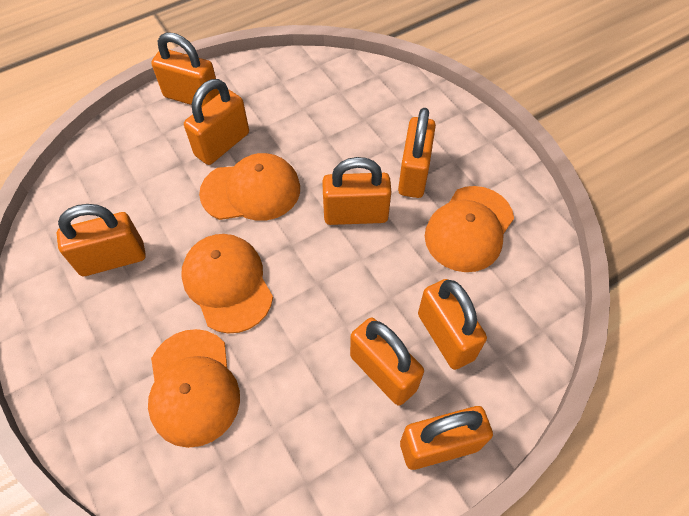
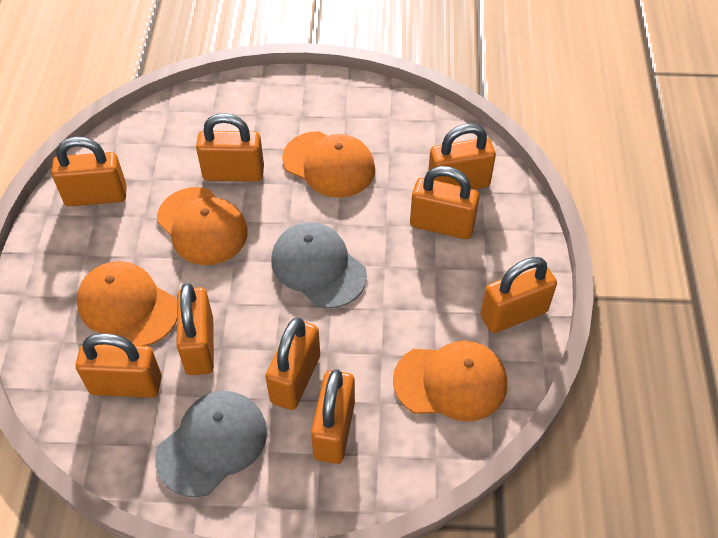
grey cap: none = 0 -> [155,391,267,497] [271,222,367,309] = 2
orange padlock: [57,204,146,276] [151,32,220,107] [184,79,249,165] [322,157,391,225] [350,318,424,406] [398,108,436,198] [400,406,493,470] [418,279,487,370] = 8 -> [52,137,127,206] [76,333,162,398] [176,283,214,375] [196,113,264,181] [265,317,320,410] [311,369,355,464] [410,166,480,239] [428,124,496,189] [480,257,557,333] = 9

